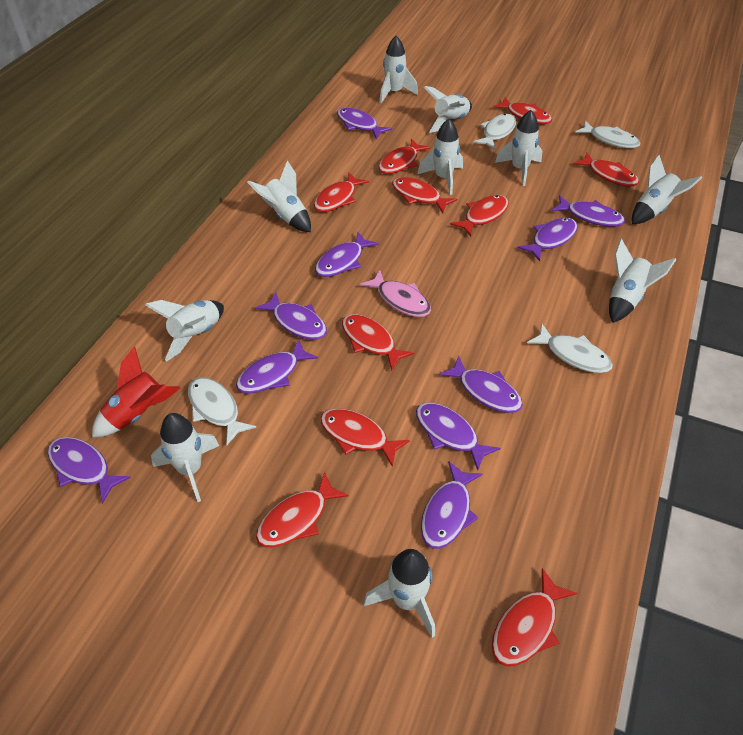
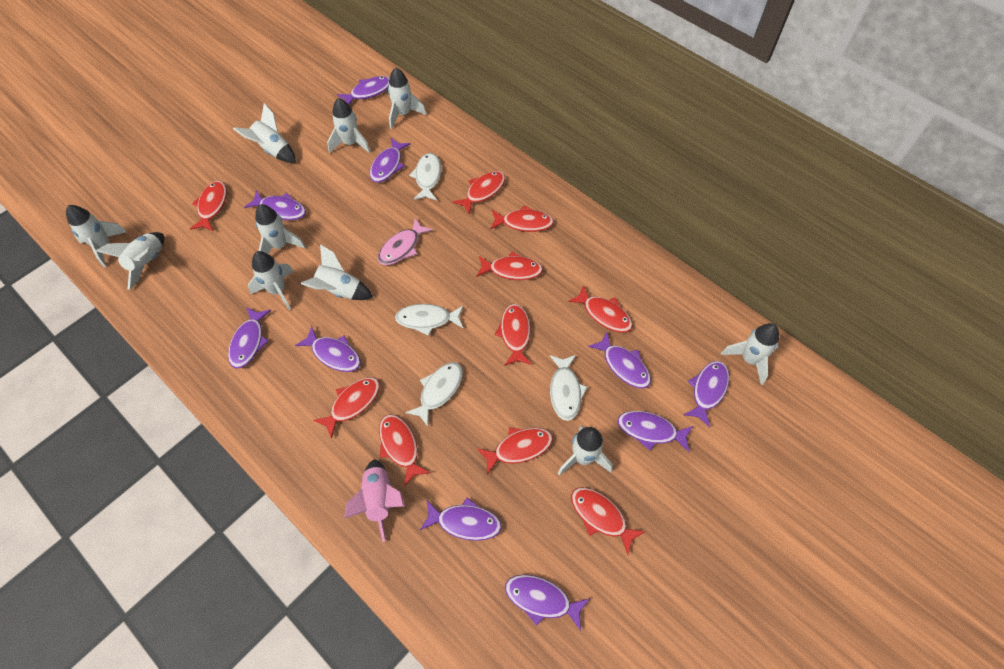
pink rocket: none = 0 -> [344,459,405,542] = 1
red rocket: [92,347,180,437] = 1 -> none = 0

